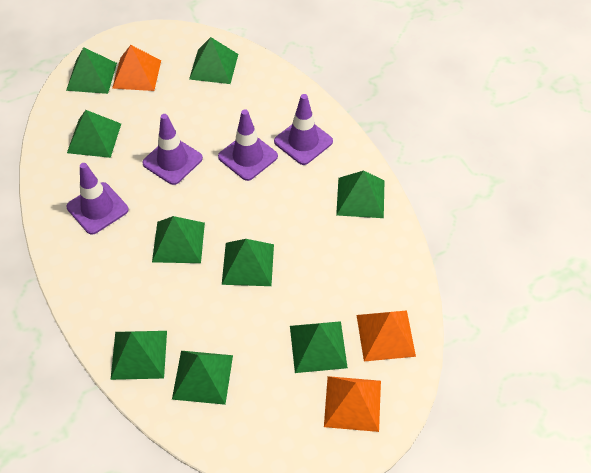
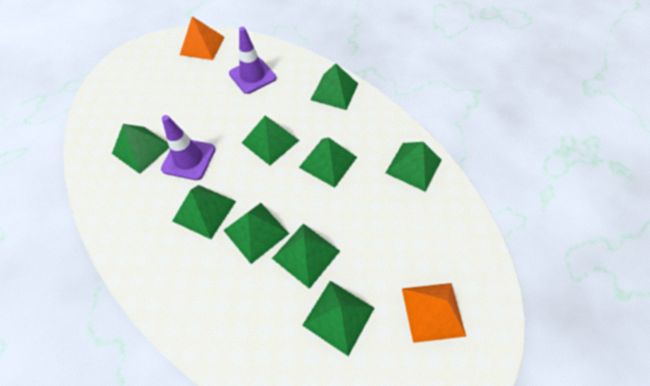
orange pyramid: [112,45,161,91] [324,376,381,432] [357,310,416,362] = 3 -> [180,16,225,60] [402,283,466,343] = 2
purple traffic cone: [66,163,129,235] [142,114,203,185] [218,109,278,181] [274,94,333,165] = 4 -> [161,115,215,180] [229,27,277,94] = 2

